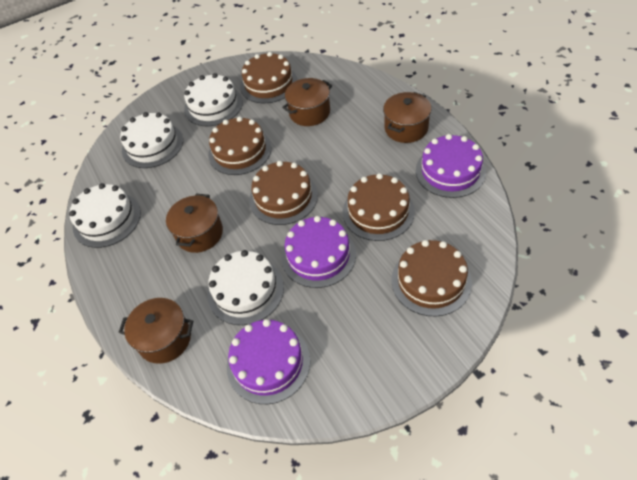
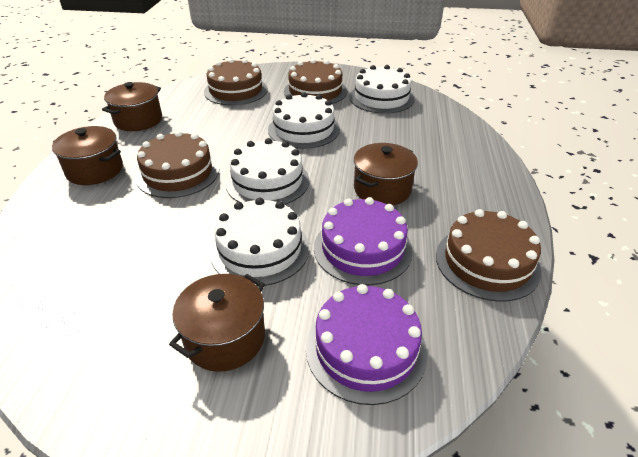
brown cake: [208,116,272,175] [240,52,297,103] [249,161,318,225] [343,173,415,241] [391,240,472,316] = 5 -> [136,131,219,198] [204,58,268,105] [284,59,347,104] [436,209,541,302] = 4
purple cake: [227,319,310,404] [281,216,356,288] [416,134,486,198] = 3 -> [306,284,428,405] [314,197,413,285] = 2

